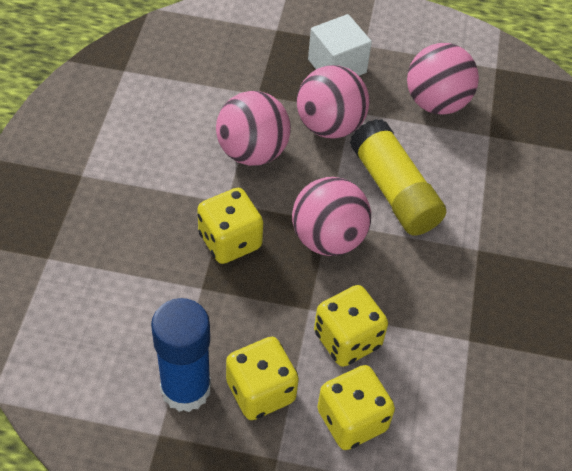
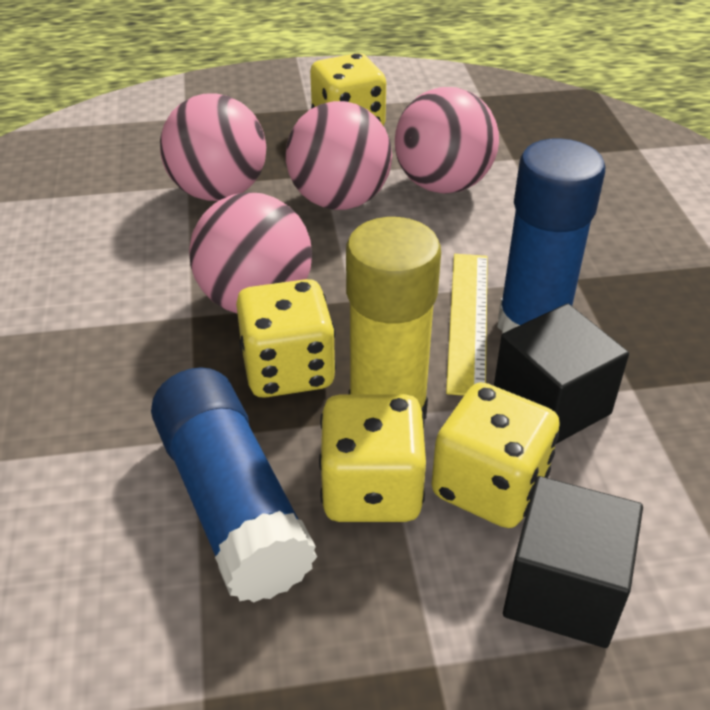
black cube: none = 0 -> [494,304,629,444] [503,476,643,648] = 2
blue glue stick: [151,298,211,412] = 1 -> [151,367,317,602] [498,138,605,334] = 2
white cube: [308,14,372,76] = 1 -> none = 0
yellow ruler: none = 0 -> [446,254,488,396] = 1

